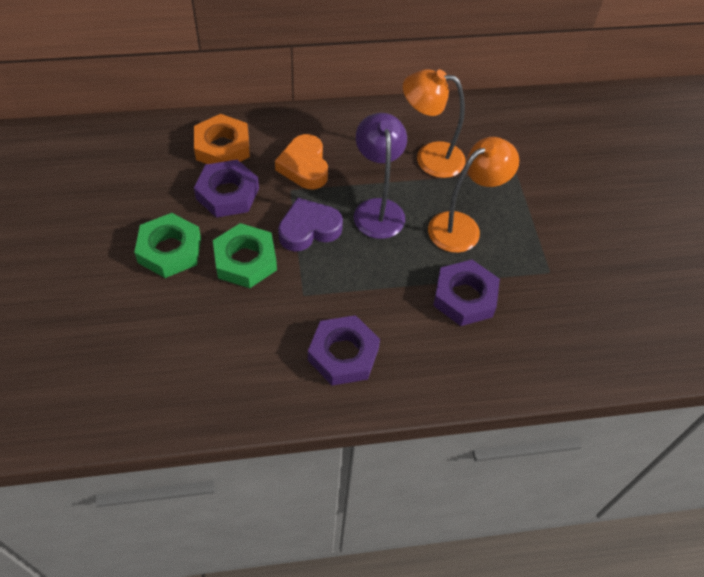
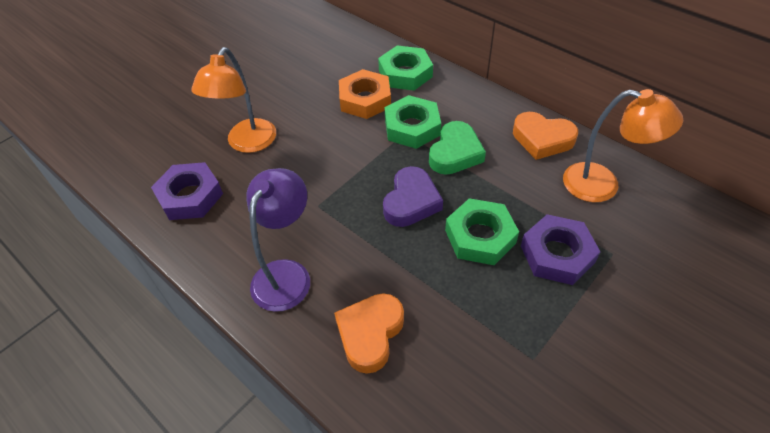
green heart: none = 0 -> [429,121,486,175] = 1
green nut: [134,213,201,278] [213,223,277,288] = 2 -> [378,46,433,91] [384,95,441,149] [445,198,519,265] = 3
orange heart: [275,134,328,189] = 1 -> [334,293,404,374] [513,112,578,160] = 2
purple nut: [194,160,259,218] [308,315,380,386] [433,260,500,326] = 3 -> [151,162,223,220] [521,214,600,285] = 2

